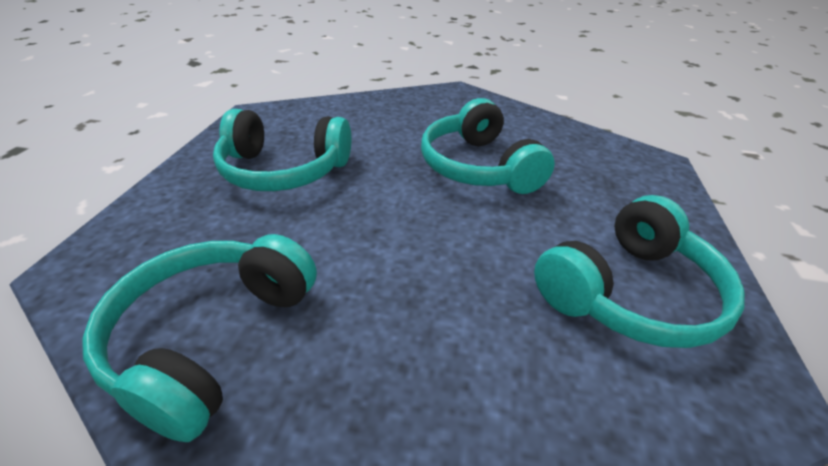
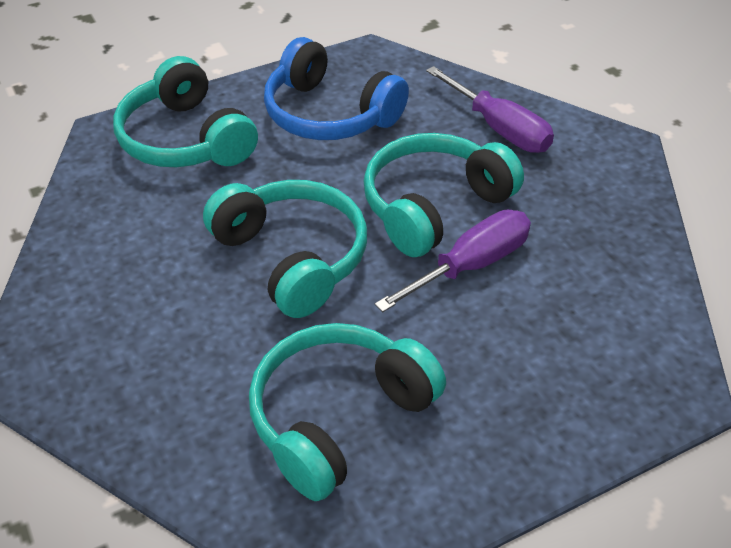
blue headphones: none = 0 -> [264,37,409,140] = 1
purple screwdriver: none = 0 -> [375,210,531,312] [426,66,554,153] = 2

